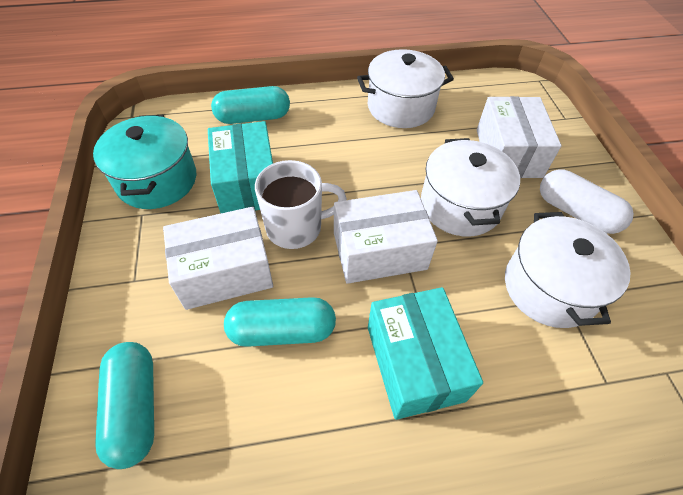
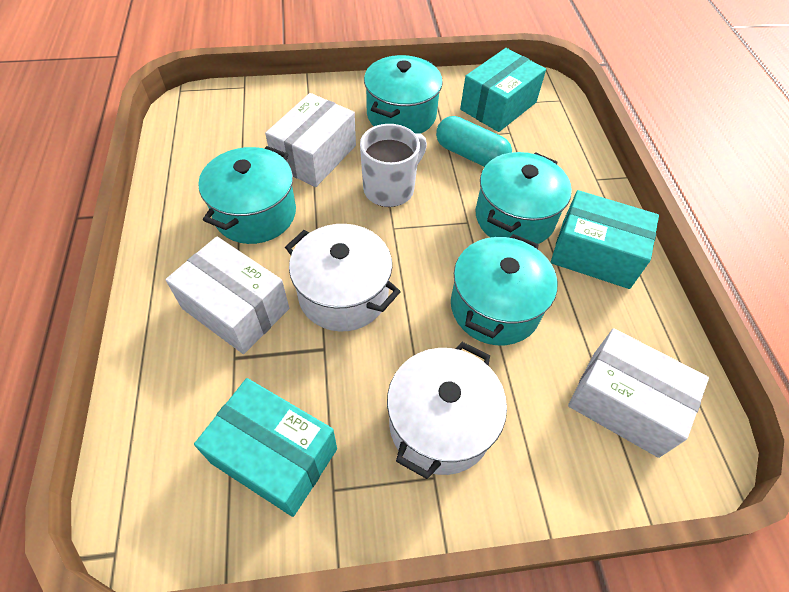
turquoise box: [208,121,273,213] [368,287,483,420] = 2 -> [194,378,337,517] [460,48,546,132] [551,190,659,289] = 3
turquoise capsule: [95,342,154,469] [211,86,290,124] [224,297,336,347] = 3 -> [436,116,512,167] = 1
turquoise pot: [93,115,196,209] = 1 -> [198,146,296,244] [364,55,443,134] [451,234,558,345] [476,152,572,244] = 4
white capsule: [540,169,634,234] = 1 -> none = 0
white pot: [357,49,454,128] [421,138,520,237] [505,212,631,328] = 3 -> [285,224,401,331] [387,342,507,479] = 2

